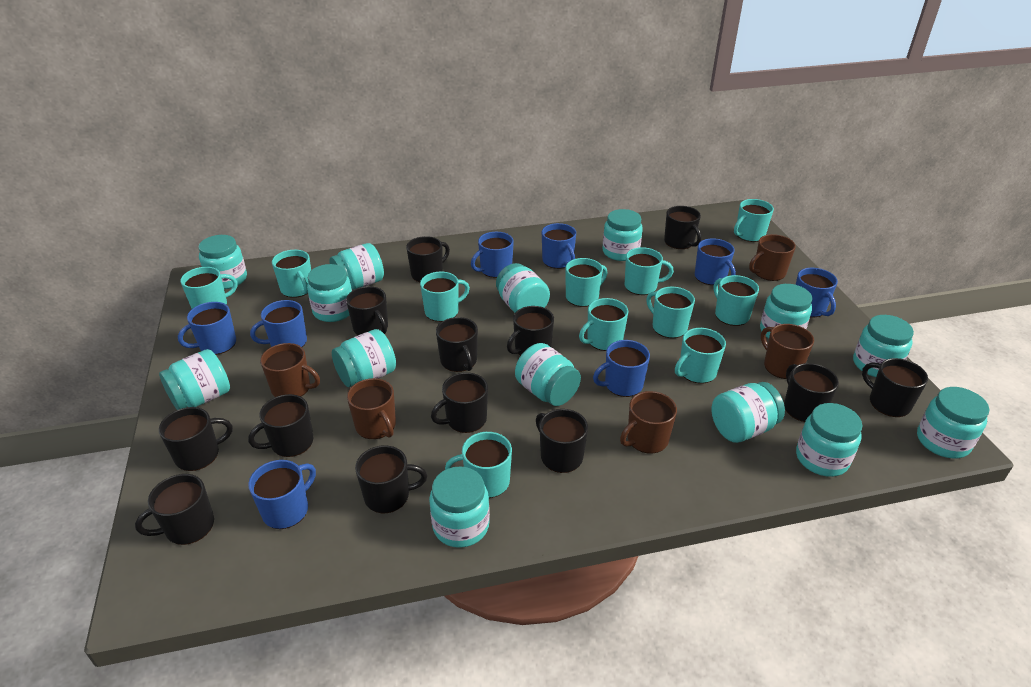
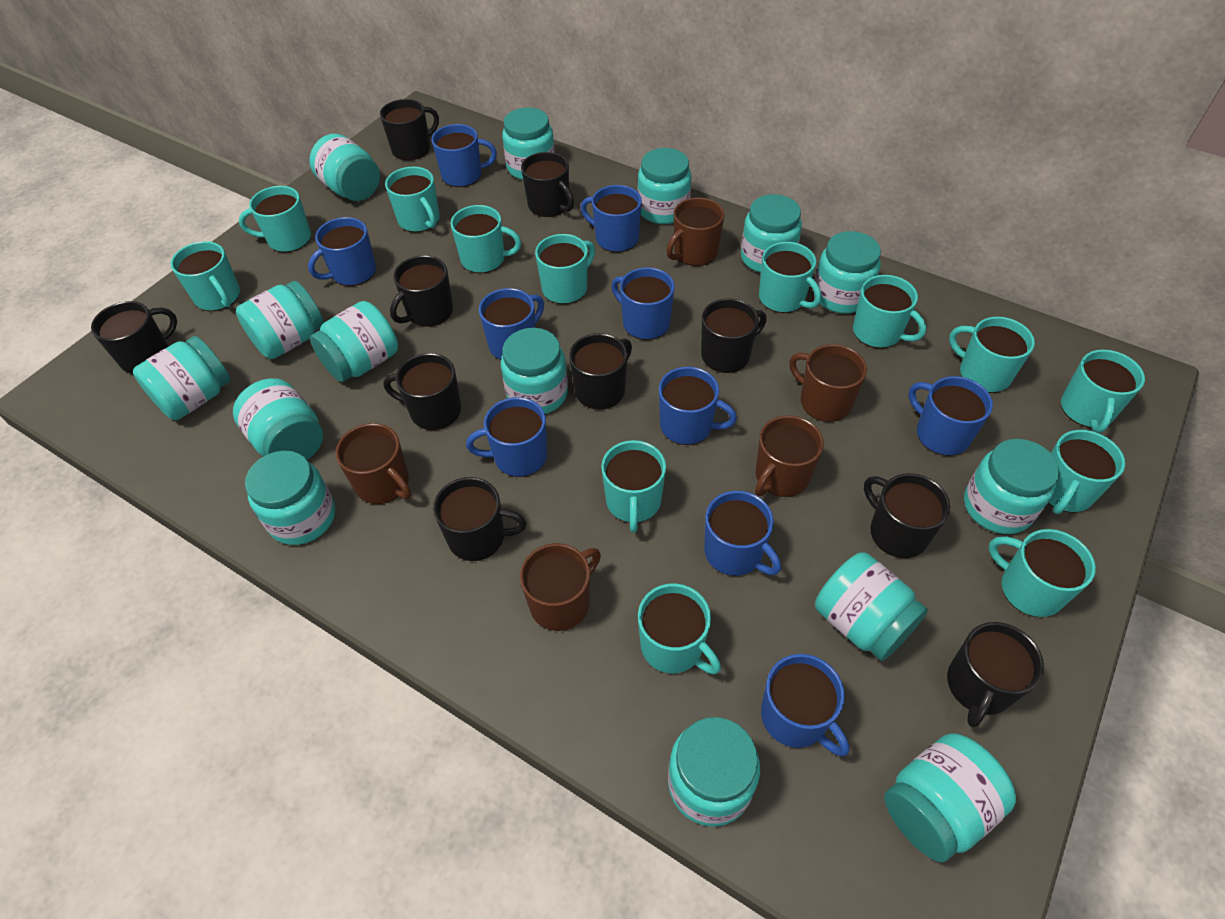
black mug: [135,474,214,545] [159,407,232,471] [248,394,313,457] [346,286,388,335] [355,445,427,513] [406,236,450,282] [431,372,488,433] [436,317,478,372] [507,306,554,356] [536,409,588,473] [664,206,701,249] [784,363,839,422] [862,358,928,417] = 13 -> [91,301,177,374] [380,99,439,161] [383,353,461,430] [390,255,453,327] [433,477,527,561] [521,152,574,217] [569,333,632,410] [701,298,767,373] [864,473,950,558] [947,622,1044,727] = 10
blue mug: [178,302,236,355] [248,460,316,529] [250,300,307,347] [471,232,514,278] [542,223,576,269] [593,340,650,397] [695,238,736,285] [796,268,838,317] = 8 -> [308,217,376,286] [431,124,497,187] [466,397,547,477] [479,288,544,360] [581,185,642,252] [611,267,675,340] [659,367,737,445] [704,491,781,576] [761,654,850,756] [908,376,993,456] = 10
turquoise jar: [159,349,230,410] [198,235,247,289] [307,264,352,322] [330,243,384,290] [332,329,396,387] [429,466,490,548] [496,263,550,313] [515,343,581,406] [603,209,643,261] [712,382,785,443] [760,284,812,339] [796,403,863,477] [853,315,914,377] [917,387,989,458] = 14 -> [133,336,231,420] [233,378,323,460] [236,281,324,359] [245,451,335,545] [309,134,380,201] [310,301,398,382] [501,328,568,414] [502,108,555,180] [637,148,691,224] [668,717,760,827] [741,194,802,273] [814,231,881,314] [815,552,928,661] [884,733,1016,862] [964,439,1060,534] = 15
turquoise mug: [180,267,238,309] [272,250,311,298] [420,272,470,322] [445,432,512,498] [565,258,607,307] [579,298,628,351] [625,247,674,295] [646,287,695,338] [675,328,726,384] [713,275,759,326] [734,199,774,242] = 11 -> [170,241,240,311] [239,186,311,253] [385,166,440,232] [450,205,521,273] [535,234,595,304] [601,440,666,532] [638,583,721,674] [759,242,821,313] [853,275,926,348] [949,317,1035,393] [988,529,1096,617] [1048,430,1125,514] [1061,349,1145,433] = 13

